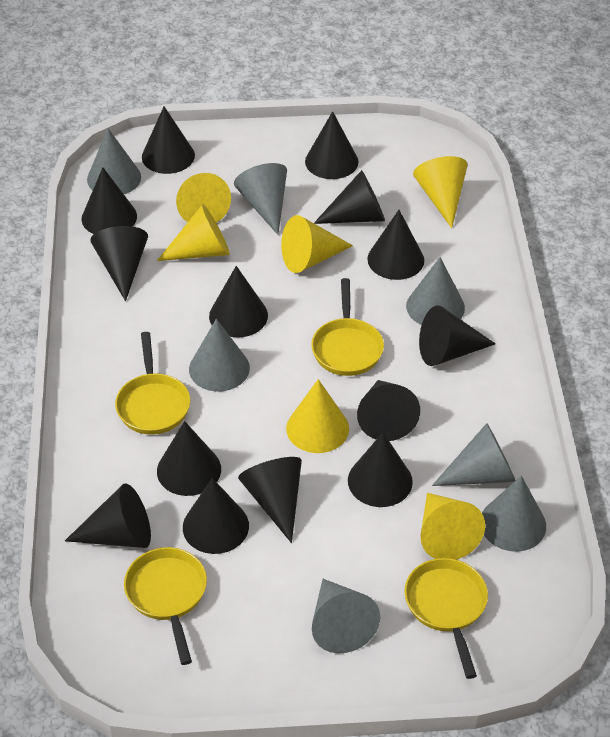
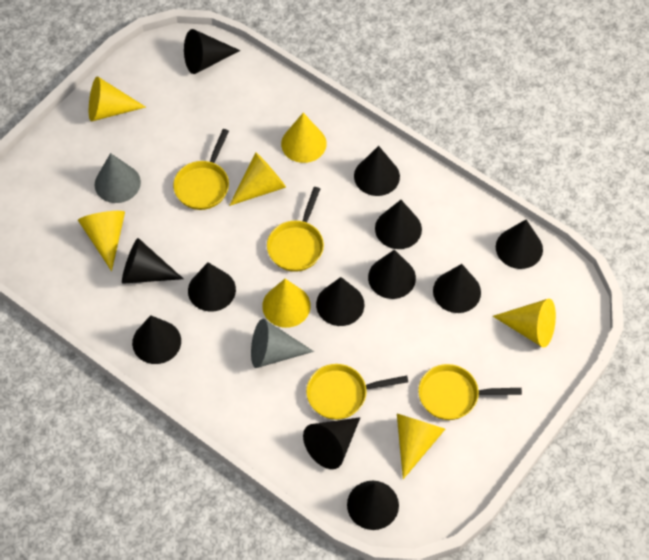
black cone: [65,483,151,548] [82,168,137,234] [90,226,148,301] [142,106,195,174] [157,421,221,496] [183,478,249,554] [209,266,268,337] [238,457,302,543] [305,111,358,179] [314,170,385,224] [348,432,413,507] [357,380,420,441] [367,210,424,280] [419,305,496,366] = 14 -> [122,238,183,284] [132,315,181,364] [184,29,240,74] [188,263,236,312] [303,417,360,469] [316,277,364,326] [347,481,399,530] [354,146,400,196] [368,250,416,299] [375,200,422,249] [433,264,481,313] [496,220,543,269] = 12
grey cone: [87,128,141,194] [189,319,250,392] [234,163,287,235] [312,579,380,653] [406,257,465,325] [432,423,516,486] [482,476,546,552] = 7 -> [95,153,141,203] [251,319,314,368] = 2
yellow cone: [157,204,230,261] [176,173,231,223] [281,215,353,273] [286,379,349,453] [413,156,468,228] [420,493,485,560] = 6 -> [78,211,125,271] [89,76,146,122] [229,152,286,206] [262,279,311,328] [281,113,327,163] [397,414,445,479] [493,298,556,348] = 7

